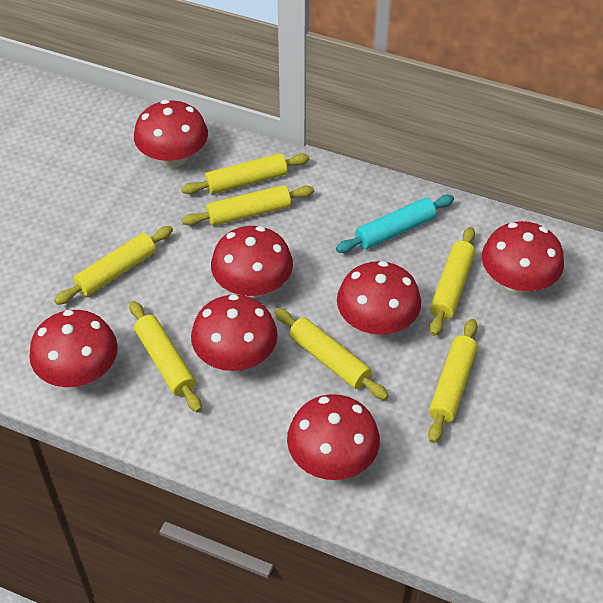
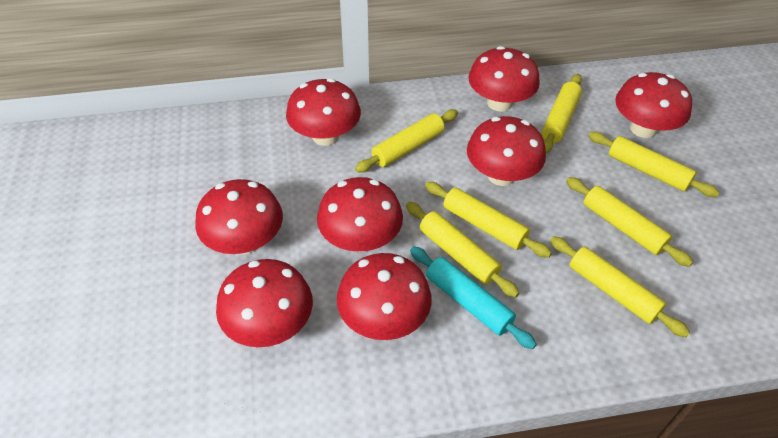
red mushroom: [29,310,118,387] [134,100,208,167] [191,294,278,371] [211,226,293,298] [287,394,380,480] [337,261,421,335] [482,221,564,293] = 7 -> [195,179,283,255] [216,259,313,347] [286,78,361,146] [317,177,403,252] [336,253,431,340] [467,116,546,186] [468,46,540,112] [615,72,692,138] = 8

